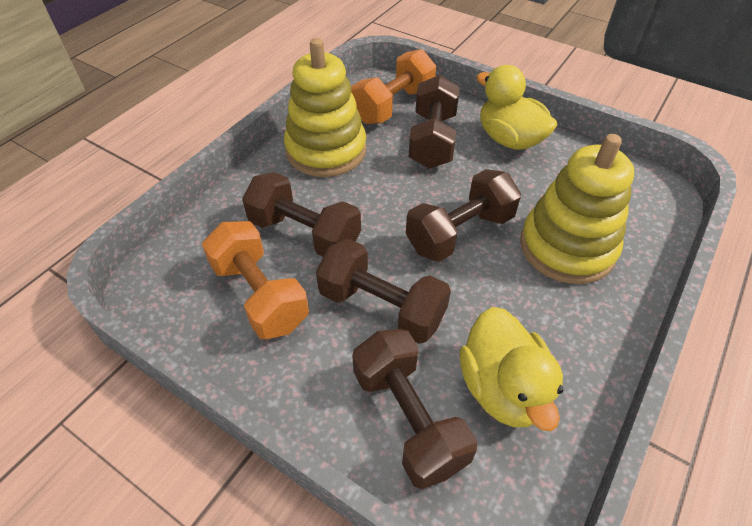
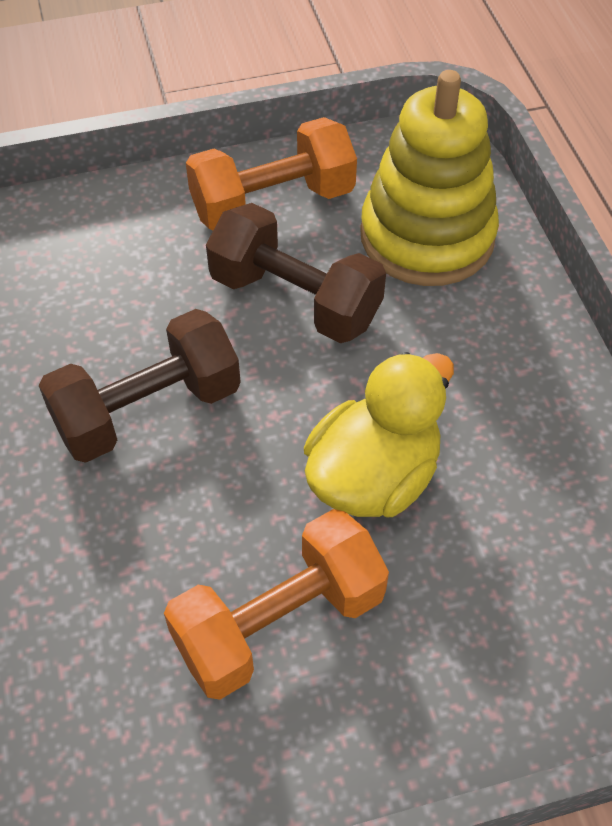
brown dumbbell: [242,172,361,257] [316,239,451,344] [352,329,477,489] [406,169,521,262] [409,75,460,169] = 5 -> [39,309,241,463] [206,203,386,343] = 2
yellow duck: [459,307,563,431] [477,65,557,150] = 2 -> [304,352,454,518] = 1
yellow stacking toy: [284,38,366,177] [520,134,634,284] = 2 -> [360,70,499,286] = 1

